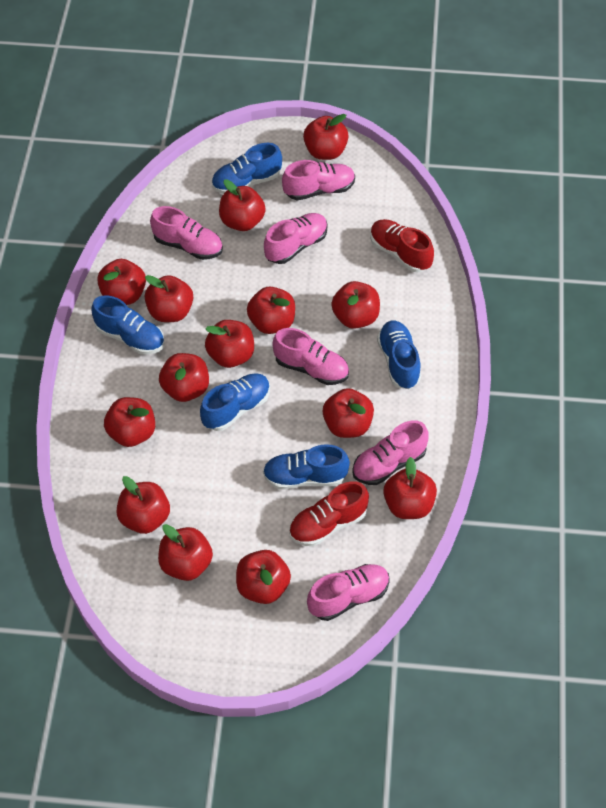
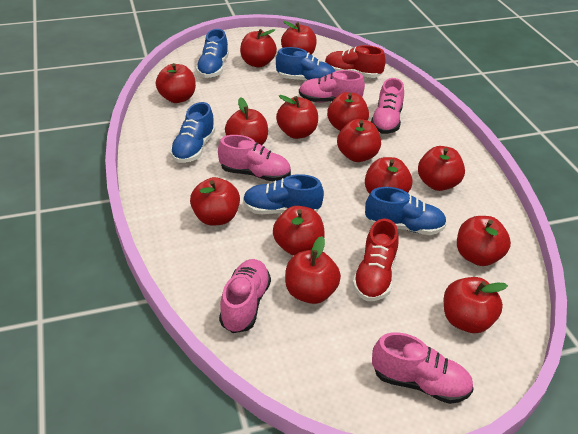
pink shoe: [150,206,223,260] [264,213,328,264] [272,328,349,385] [282,160,355,200] [307,564,390,621] [352,421,429,485] = 6 -> [218,135,291,181] [219,259,271,333] [299,70,365,103] [371,78,404,134] [372,332,474,404] = 5

